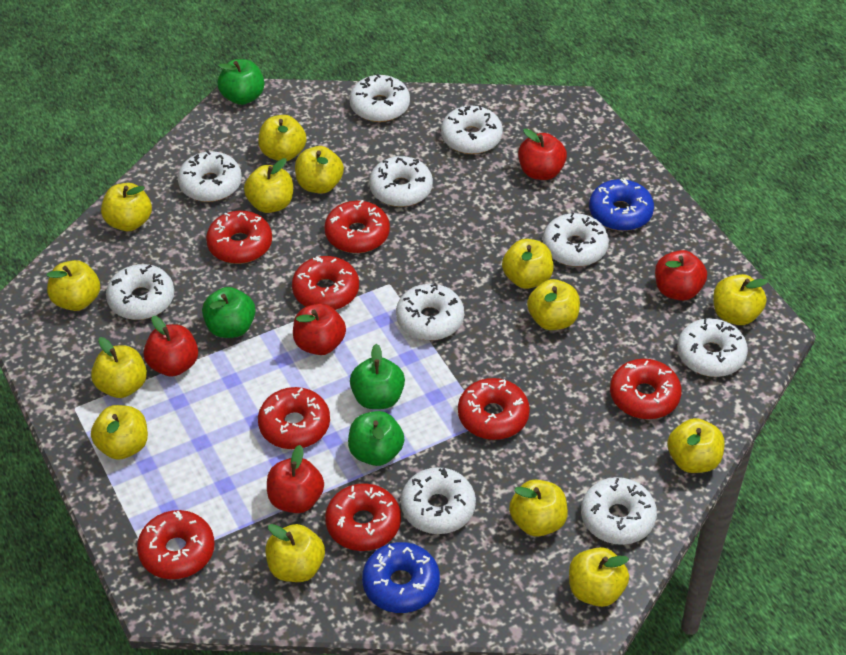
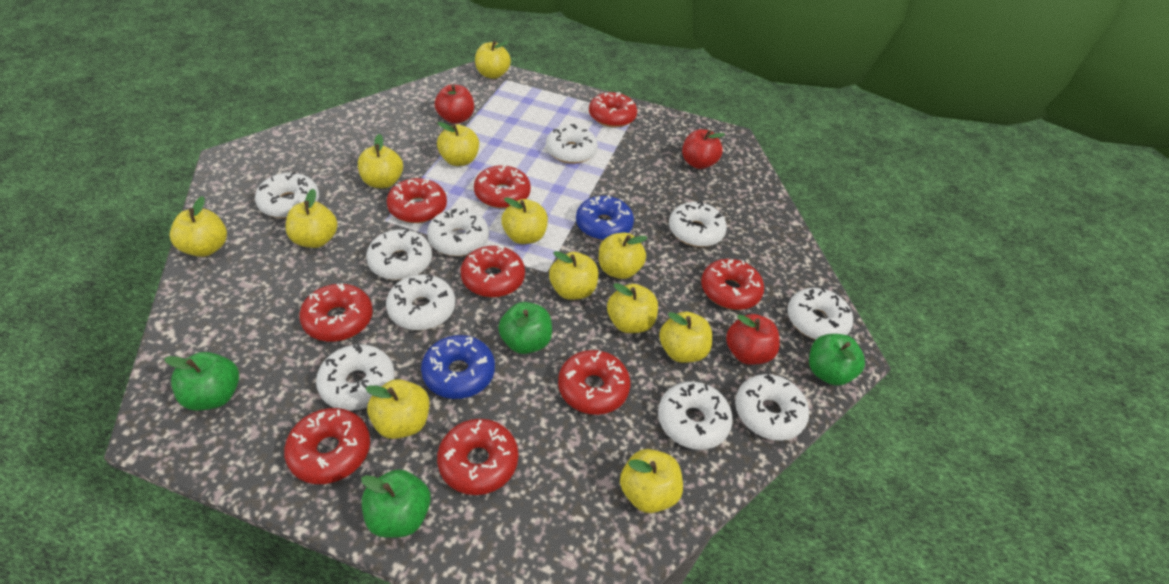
red apple: [144,316,198,377] [267,445,324,513] [293,303,346,355] [518,129,567,180] [655,250,707,301] = 5 -> [435,84,474,124] [682,129,725,169] [726,314,780,365] = 3
red donut: [137,510,214,579] [206,211,272,264] [258,387,330,449] [292,256,359,310] [324,200,390,253] [325,483,401,551] [458,378,530,440] [610,359,682,419] = 8 -> [284,408,370,484] [299,283,373,342] [387,178,447,223] [437,419,518,495] [461,246,525,298] [474,164,531,208] [558,350,630,415] [589,92,637,127] [701,259,764,310] = 9
yellow apple: [46,260,100,311] [91,337,147,398] [91,405,148,460] [101,183,152,231] [244,158,293,213] [258,115,306,161] [266,524,325,582] [295,146,344,194] [502,239,554,289] [509,480,568,537] [527,279,580,330] [569,547,629,607] [667,418,724,473] [713,274,768,325] = 14 -> [170,196,227,257] [285,189,338,248] [358,134,403,188] [366,379,429,439] [437,122,479,166] [475,41,511,79] [501,197,548,244] [549,251,599,300] [599,233,648,279] [607,283,658,333] [620,449,683,513] [659,311,712,363] = 12

